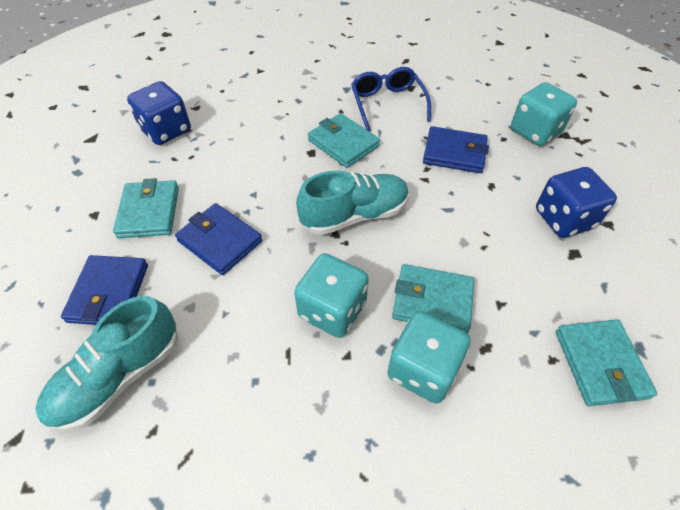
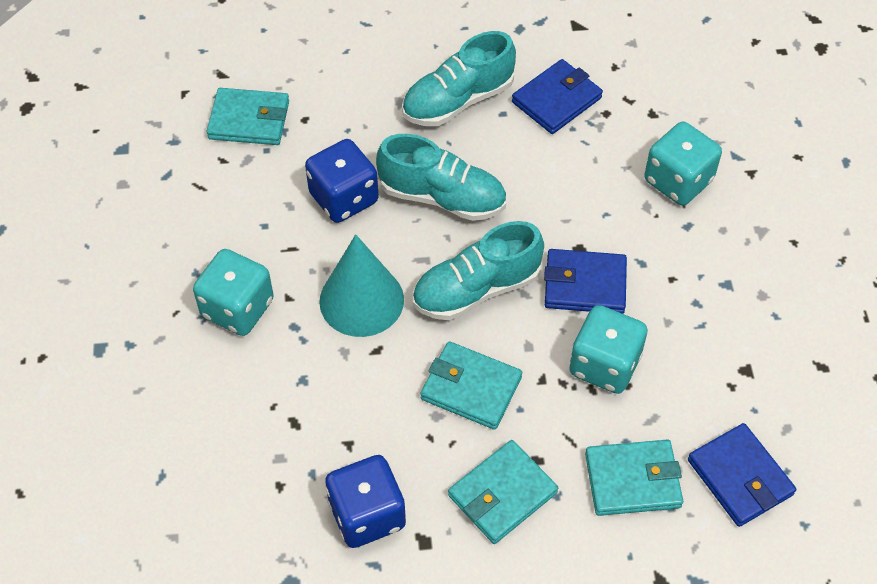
blue glasses: [351,67,431,131] = 1 -> none = 0
turquoise cone: none = 0 -> [319,234,404,337] = 1
turquoise shoe: [35,296,178,431] [296,171,409,235] = 2 -> [376,134,506,221] [402,31,516,126] [413,221,544,320] = 3

